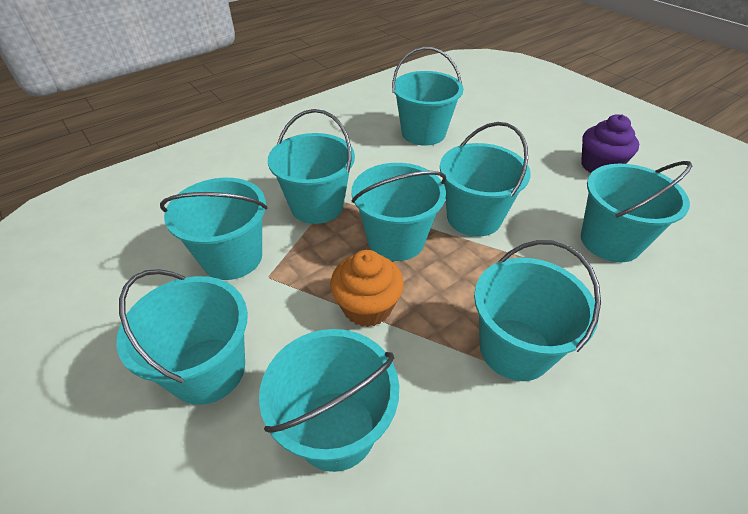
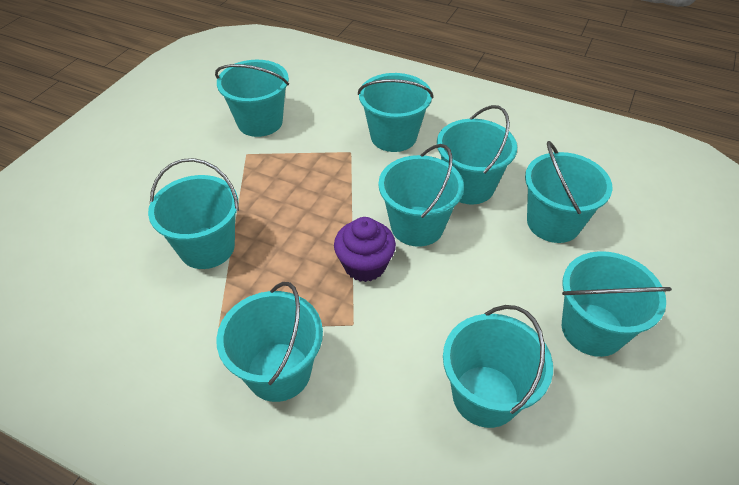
orange cupcake: [330,250,404,327] = 1 -> none = 0

